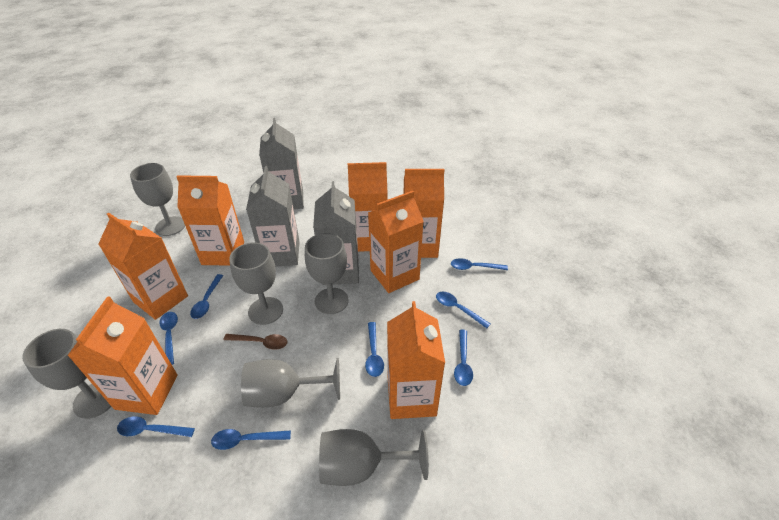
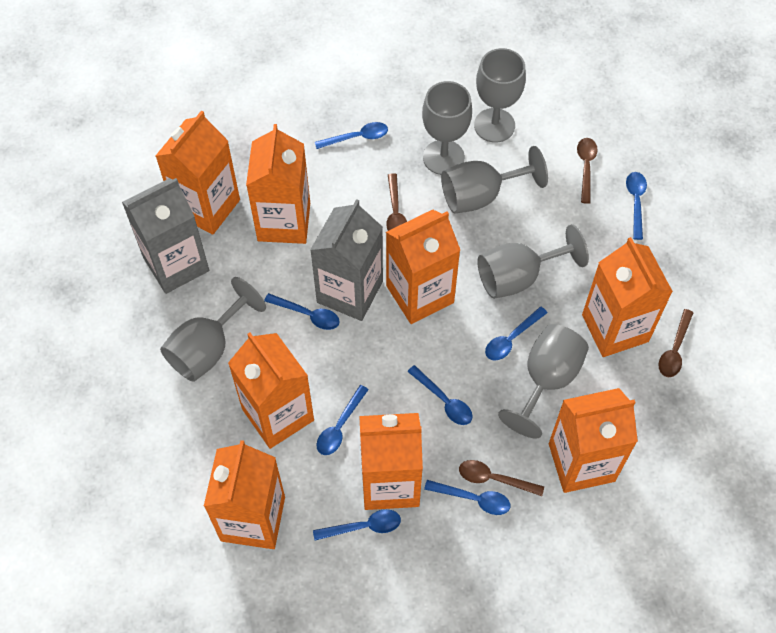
brown spoon: [223,334,287,350] = 1 -> [386,173,407,231] [459,460,544,496] [577,138,598,204] [659,309,694,377] = 4
grey carton: [246,166,300,266] [259,118,304,209] [313,181,359,285] = 3 -> [122,178,209,294] [310,199,383,321] = 2
orange carton: [67,296,178,415] [98,213,188,320] [176,175,244,266] [348,162,388,252] [368,191,424,293] [387,301,445,419] [403,169,444,258] = 7 -> [156,111,240,235] [204,440,285,549] [228,332,314,449] [246,124,310,244] [359,413,423,510] [386,210,460,324] [549,388,638,493] [582,237,673,357] = 8

